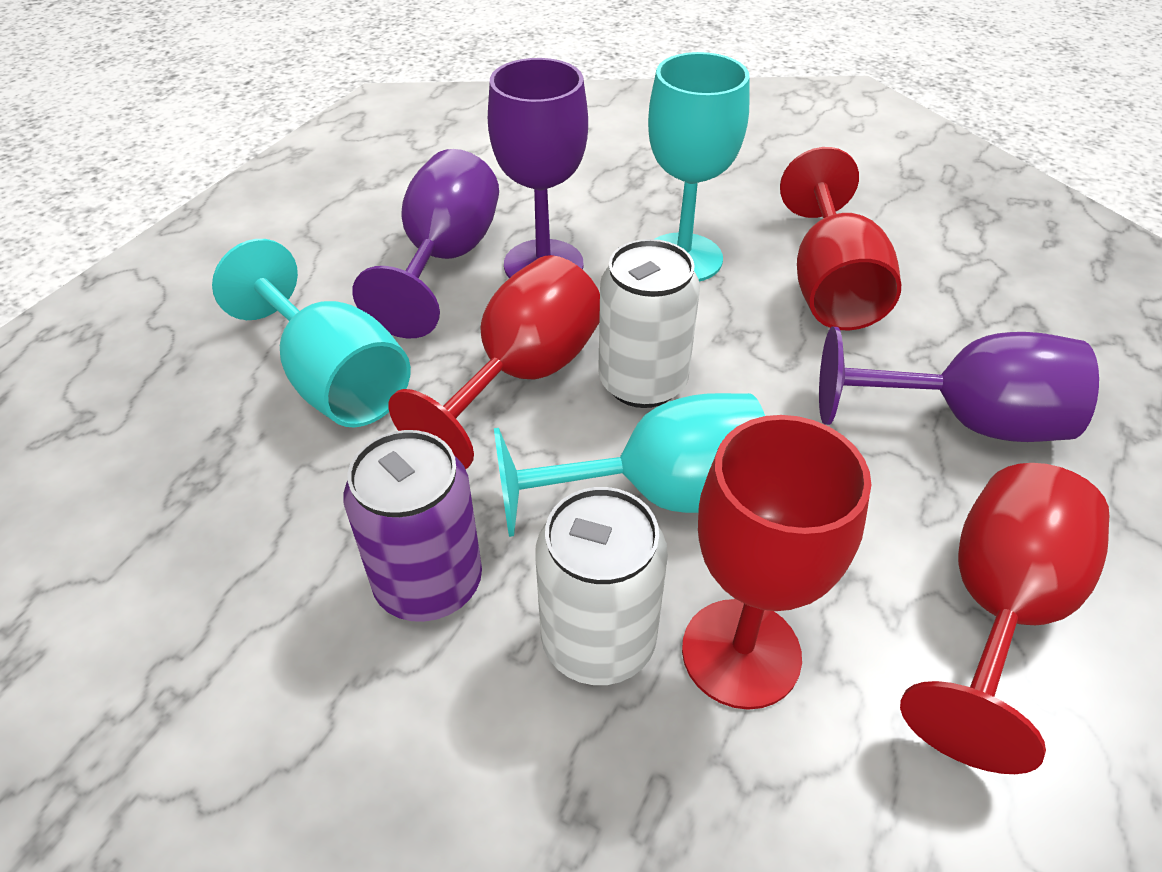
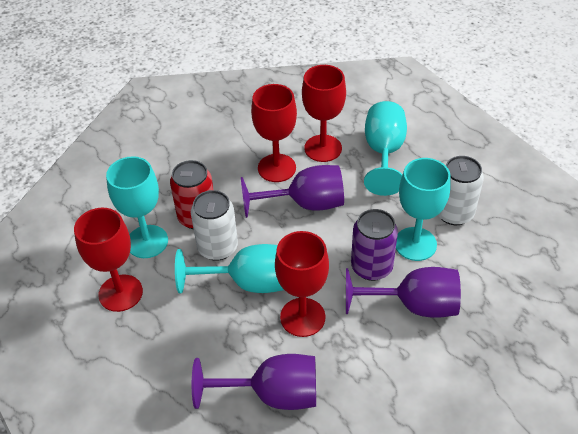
red can: none = 0 -> [170,160,213,229] = 1
turquoise goblet: [212,239,411,427] [494,393,765,537] [648,52,750,282] = 3 -> [106,156,168,258] [175,244,284,294] [364,101,407,196] [396,158,451,261] = 4

